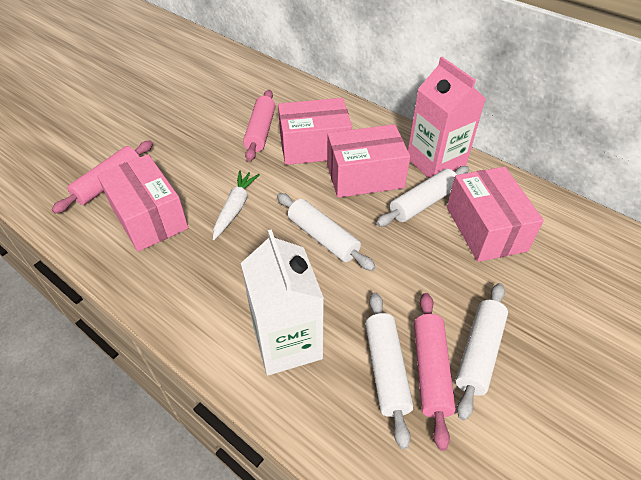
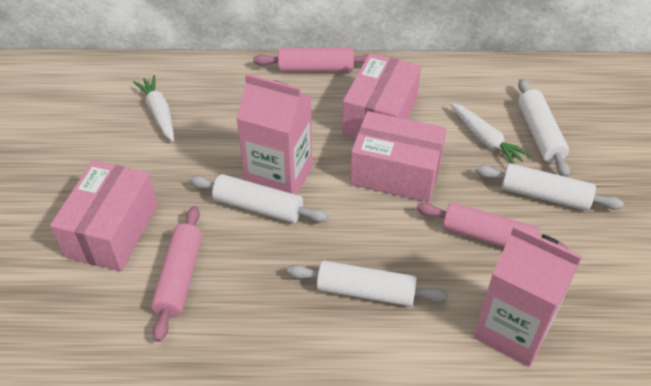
pink box: [97,154,188,252] [278,98,352,165] [327,124,410,198] [447,167,544,262] = 4 -> [50,160,158,271] [342,53,421,138] [350,111,447,202] = 3
pink carton: [408,57,486,178] = 1 -> [236,73,312,195] [474,225,582,367] = 2
white carrot: [213,170,260,240] = 1 -> [133,75,174,142] [450,103,531,164] = 2
white carton: [241,229,324,376] = 1 -> none = 0

